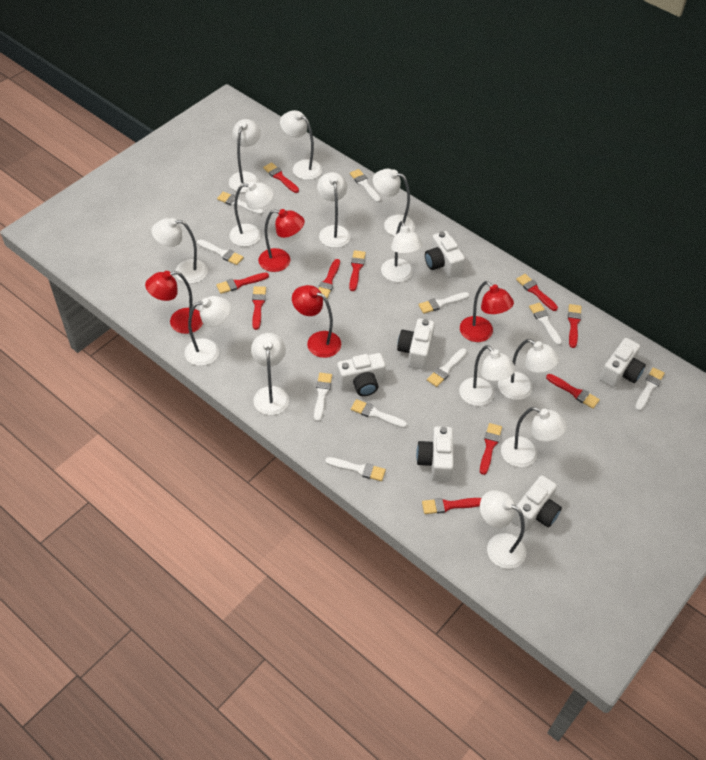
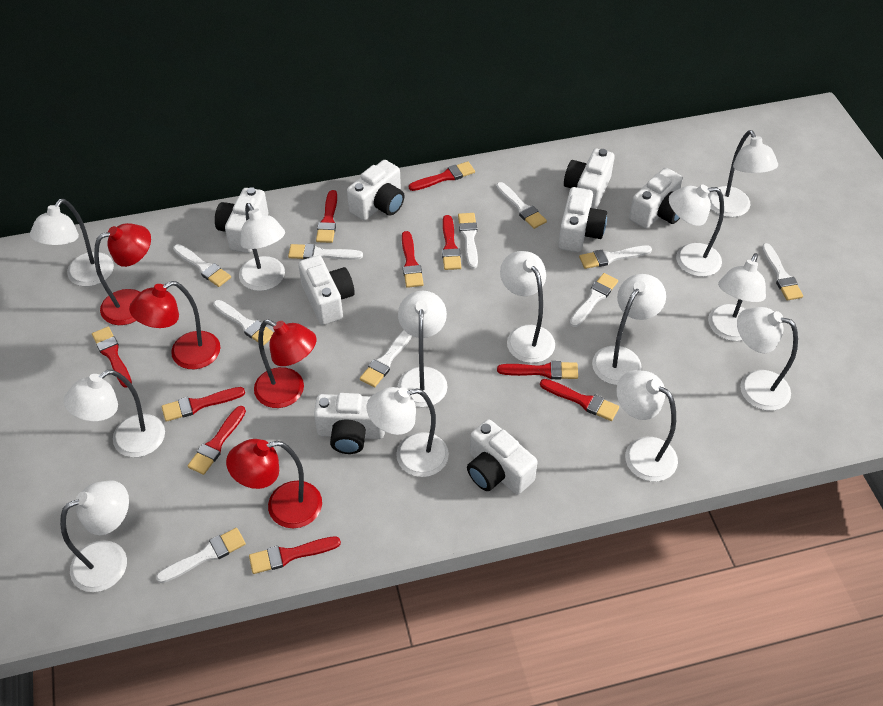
white camera: [337,353,386,396] [397,319,435,370] [416,426,454,482] [425,231,465,278] [512,475,562,531] [600,338,646,387] = 6 -> [215,187,268,253] [298,255,355,325] [314,393,385,454] [347,160,404,220] [467,419,538,495] [558,187,607,252] [564,149,615,209] [629,168,683,229] = 8

